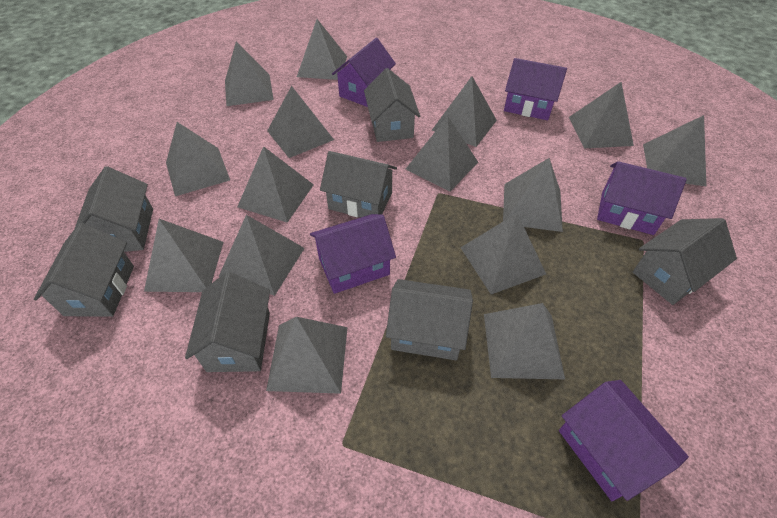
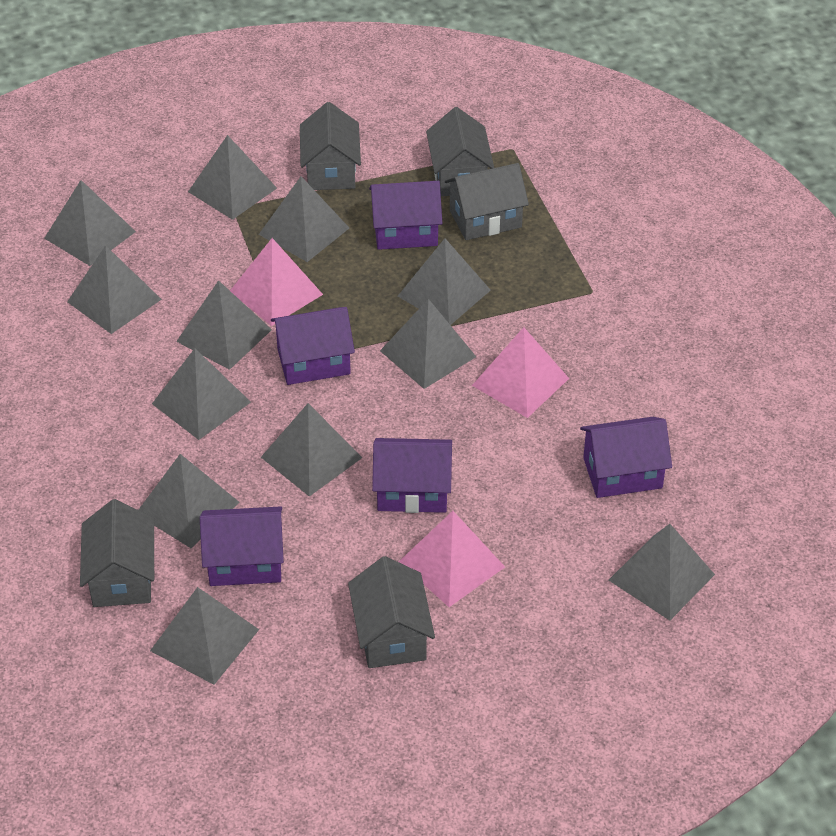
grey house: [34,223,134,317] [75,166,153,252] [185,272,270,372] [320,151,397,217] [364,68,420,142] [386,279,473,360] [633,218,737,305] = 7 -> [80,499,154,607] [300,102,361,190] [348,556,435,668] [426,107,494,196] [445,163,529,240] = 5
grey pyramid: [144,219,223,292] [166,122,230,196] [219,215,305,296] [225,42,274,106] [237,146,314,223] [266,317,348,394] [267,86,334,158] [297,19,347,80] [406,116,478,192] [432,76,497,147] [460,213,546,294] [484,303,565,379] [503,158,563,232] [569,82,634,148] [643,115,706,186] = 15 -> [44,180,136,266] [67,245,162,334] [139,454,240,548] [150,587,259,685] [152,348,251,440] [176,280,272,370] [188,135,277,220] [259,176,349,262] [261,403,362,497] [380,299,476,389] [398,238,491,325] [609,524,715,621] = 12
pink pyramid: none = 0 -> [230,238,323,326] [399,511,505,607] [472,327,569,418] = 3

